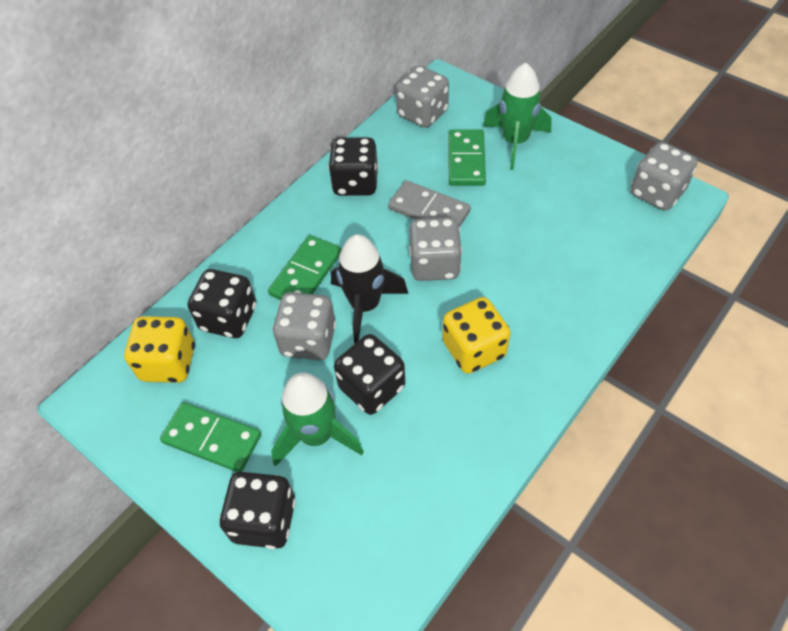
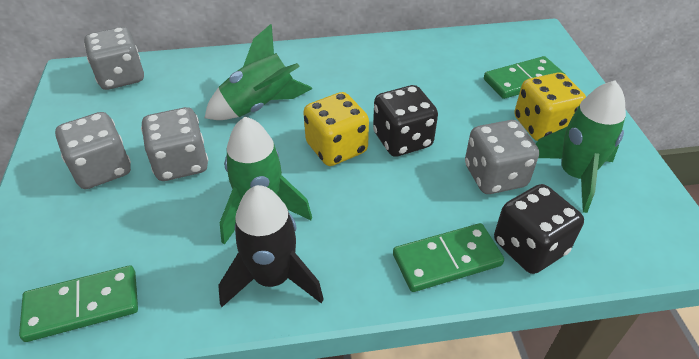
black dice: [188,269,256,338] [219,472,296,549] [328,137,378,196] [334,334,405,415] = 4 -> [373,85,438,157] [494,184,584,274] = 2
green rocket: [271,372,364,466] [483,63,552,170] = 2 -> [204,24,313,120] [220,117,312,245] [536,80,626,213] = 3
grey domino: [388,180,471,227] = 1 -> none = 0

